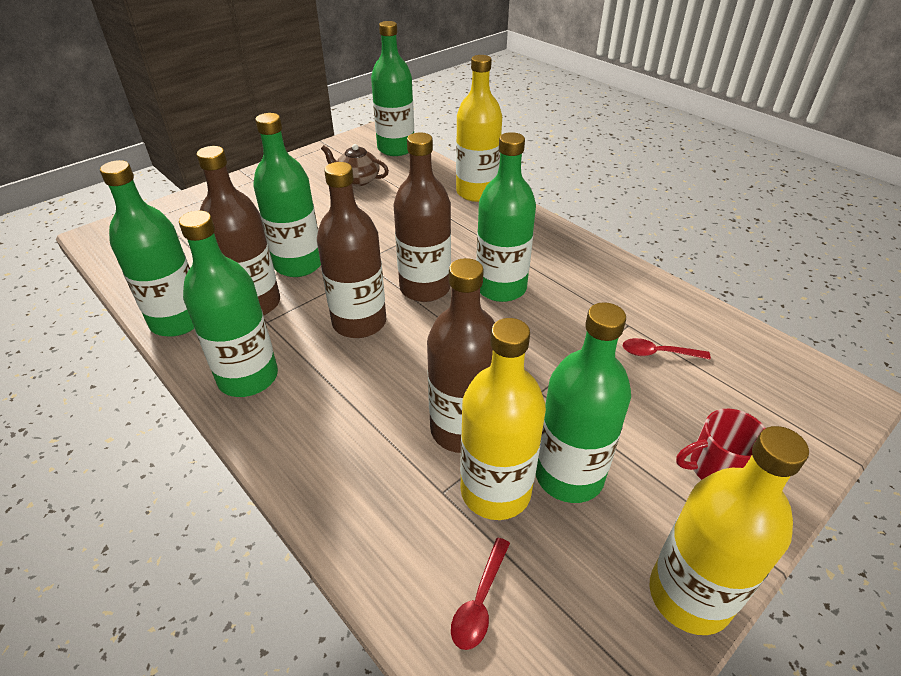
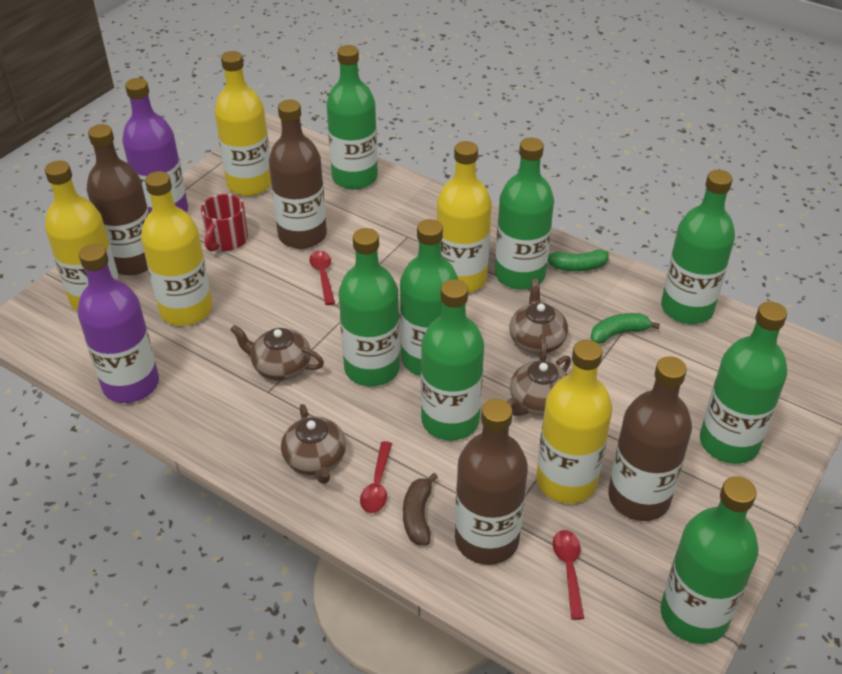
brown banana: none = 0 -> [403,473,438,545] = 1
brown teapot: [321,144,389,186] = 1 -> [230,325,324,381] [281,404,346,484] [507,356,571,416] [509,279,568,361] = 4
green banana: none = 0 -> [548,249,609,271] [591,313,660,344] = 2
green bottle: [100,160,194,336] [179,211,278,397] [253,113,321,277] [371,21,414,156] [476,132,536,302] [536,302,631,503] = 6 -> [326,45,378,190] [339,228,400,386] [400,219,459,376] [421,279,484,441] [495,138,554,290] [660,476,759,644] [661,170,735,324] [700,301,787,464] = 8
purple bottle: none = 0 -> [77,244,159,403] [122,78,188,214] = 2
red spoon: [451,538,510,650] [623,338,711,359] = 2 -> [309,251,335,305] [360,441,392,513] [553,530,584,620] = 3
yellow bottle: [456,55,502,202] [460,318,546,520] [650,426,809,635] = 3 -> [45,161,120,311] [141,171,213,326] [214,51,271,196] [437,141,492,293] [536,340,612,504] = 5

